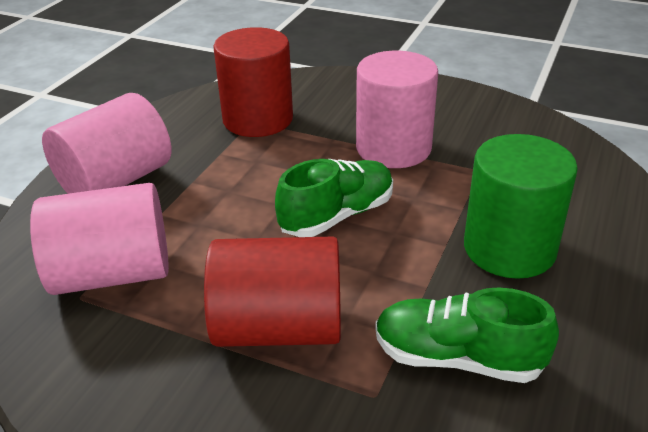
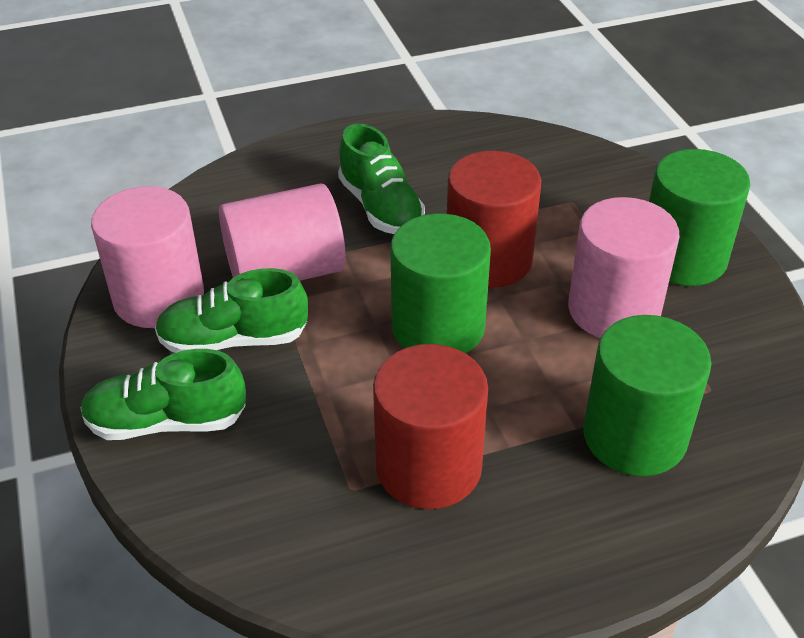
green cylinder: [464,134,578,279] = 1 -> [391,214,491,353] [583,315,711,476] [649,149,750,286] = 3
green shoe: [275,159,393,237] [375,287,559,383] = 2 -> [80,349,246,440] [155,268,308,353] [338,124,425,234] = 3

